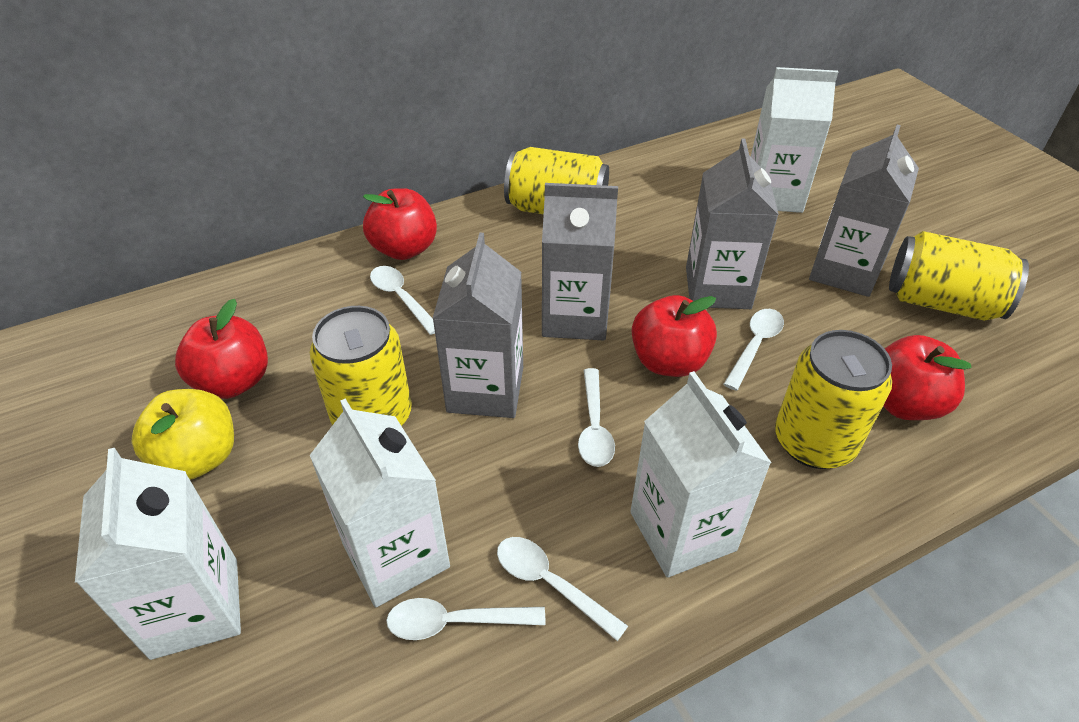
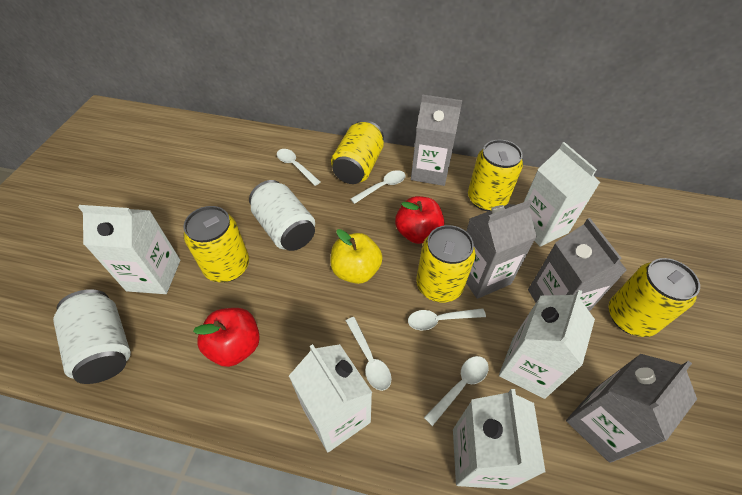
red apple: [175,299,268,399] [363,188,437,260] [632,295,717,377] [883,335,971,420] = 4 -> [193,308,260,367] [395,196,444,244] = 2
white can: none = 0 -> [53,289,131,384] [249,180,315,251] = 2
white carton: [75,448,241,660] [309,398,450,607] [630,371,772,578] [751,67,838,213] = 4 -> [78,205,180,294] [289,344,372,452] [453,389,546,489] [499,290,595,399] [524,142,600,247] = 5
yellow can: [310,306,412,426] [504,147,609,215] [775,330,892,469] [889,231,1029,321] = 4 -> [183,206,249,282] [331,120,384,184] [416,225,476,302] [468,140,523,211] [609,258,700,337] = 5

